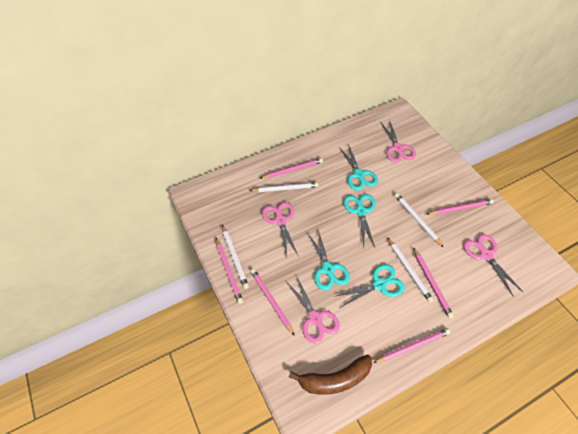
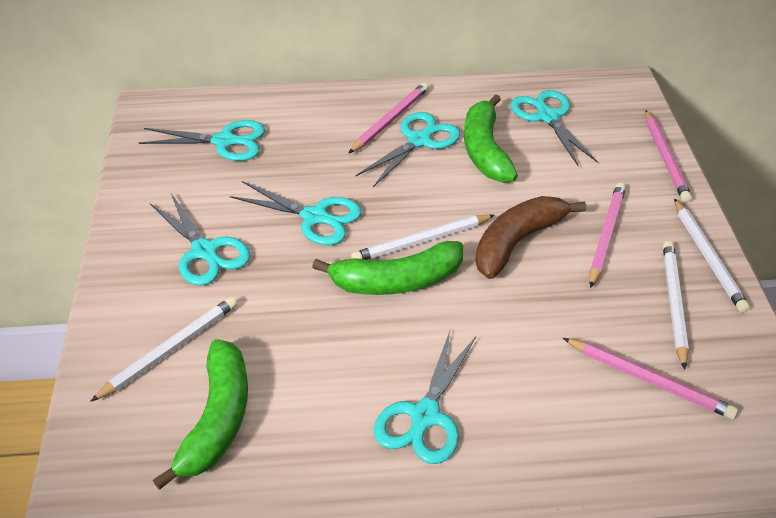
green banana: none = 0 -> [153,339,248,490] [312,241,463,295] [464,94,518,183] = 3
pink pencil: [216,238,243,304] [250,269,295,336] [259,158,323,179] [373,328,451,363] [413,247,454,318] [427,199,494,215] = 6 -> [348,83,429,154] [563,338,738,419] [590,183,626,288] [645,110,692,202] = 4
pink scissors: [262,202,299,257] [285,275,340,344] [380,119,416,162] [463,234,523,296] = 4 -> none = 0
turquoise scissors: [307,230,350,290] [333,264,405,308] [339,144,378,191] [343,194,376,249] = 4 -> [139,120,265,161] [150,194,250,286] [230,181,362,245] [356,112,460,187] [374,331,476,464] [511,90,598,166] = 6

